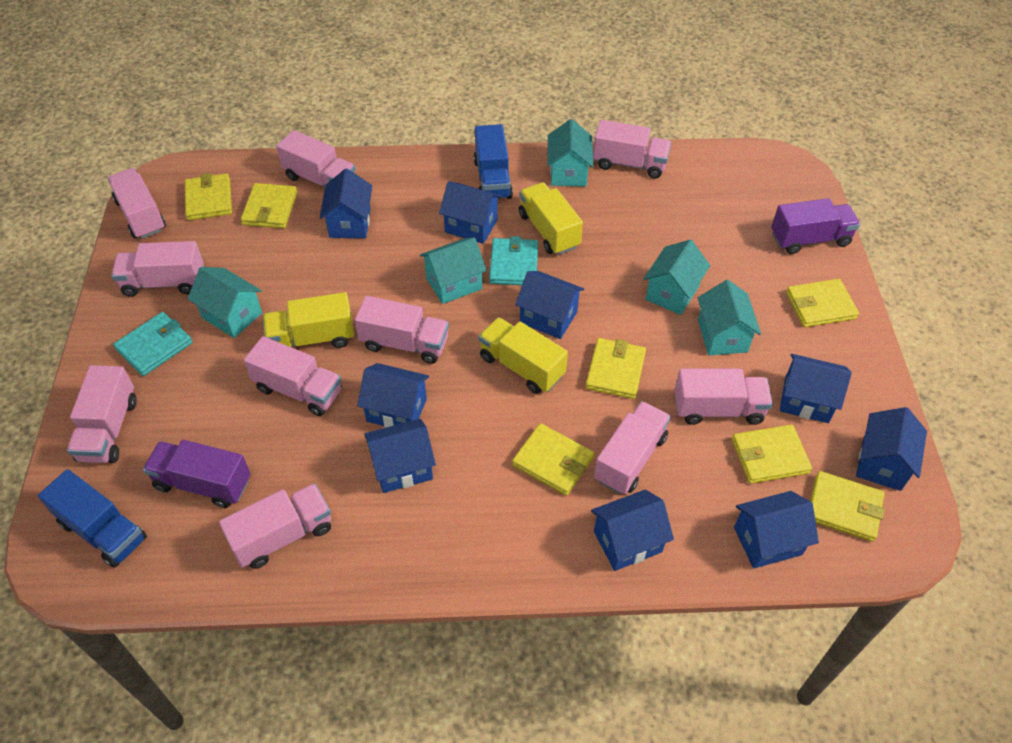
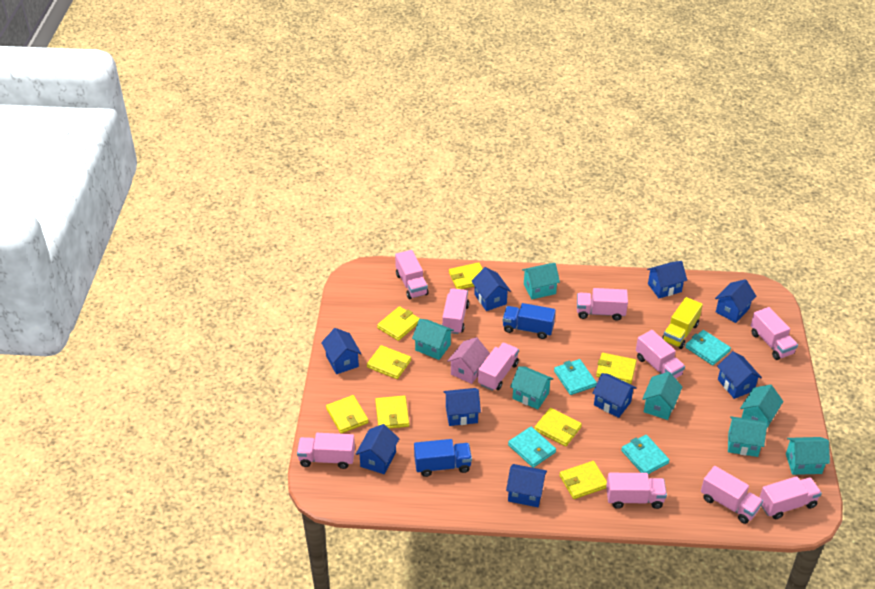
pink house: none = 0 -> [447,337,490,384] = 1
purple truck: [143,440,251,508] [771,198,860,254] = 2 -> none = 0
turquoise house: [188,267,262,338] [420,237,487,304] [548,119,593,187] [643,240,710,315] [698,280,761,355] = 5 -> [412,319,454,360] [510,366,553,409] [522,263,560,299] [642,372,682,420] [728,416,767,457] [740,384,783,428] [786,437,830,475] = 7
turquoise wallet: [113,312,193,376] [489,236,538,285] = 2 -> [508,427,556,468] [554,359,597,395] [621,435,670,474] [685,330,731,365] = 4
yellow truck: [263,292,354,348] [478,317,568,394] [519,182,583,255] = 3 -> [662,297,703,349] = 1
yellow wallet: [185,173,232,220] [241,183,297,228] [512,423,594,496] [585,338,646,399] [732,425,812,484] [786,279,859,327] [810,471,885,542] = 7 -> [326,395,369,434] [367,345,411,379] [375,395,409,429] [377,306,420,341] [449,262,483,289] [535,408,582,446] [559,461,607,499] [596,353,637,384] = 8

